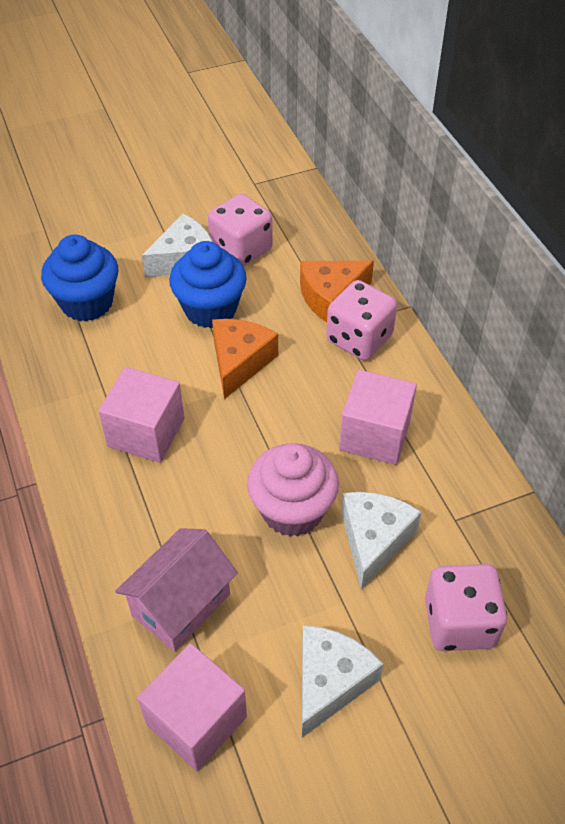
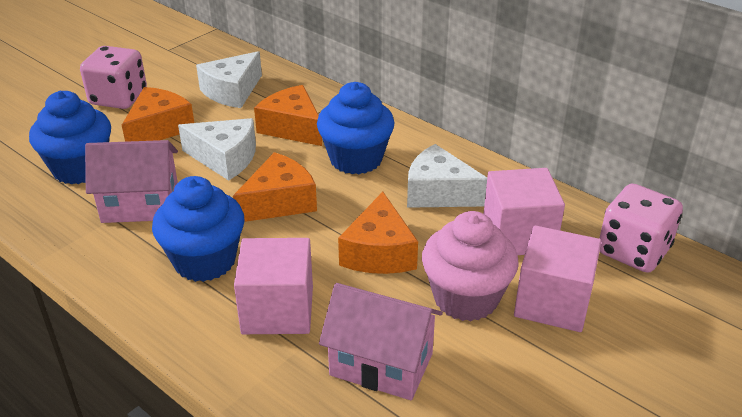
blue cupcake: [41,234,118,321] [169,241,247,328] = 2 -> [29,91,111,184] [152,176,244,282] [317,82,394,174] = 3
orange cheese: [212,319,278,399] [300,260,374,322] = 2 -> [122,87,194,142] [233,152,317,222] [254,85,322,146] [338,192,418,274] = 4
pink dice: [208,193,273,267] [326,280,397,361] [425,564,507,651] = 3 -> [80,46,147,109] [599,183,683,273] = 2
pink house: [115,528,238,652] = 1 -> [85,140,178,223] [319,283,443,400] = 2

